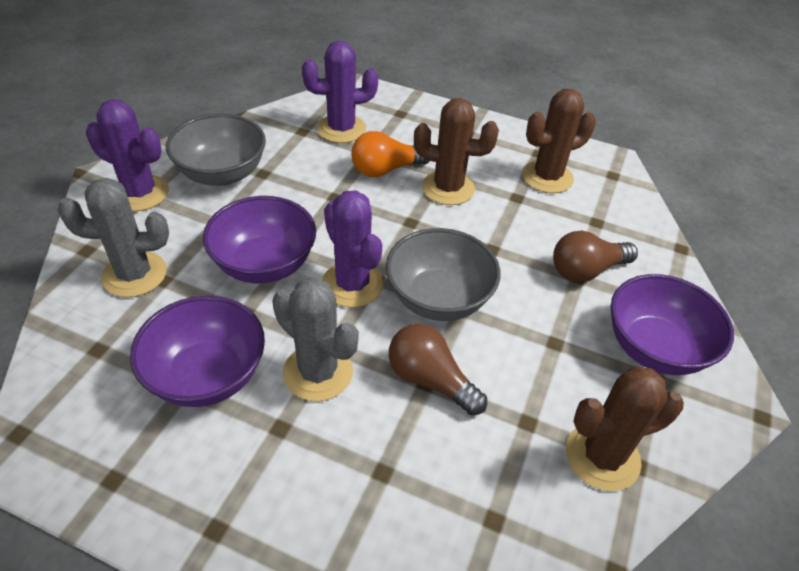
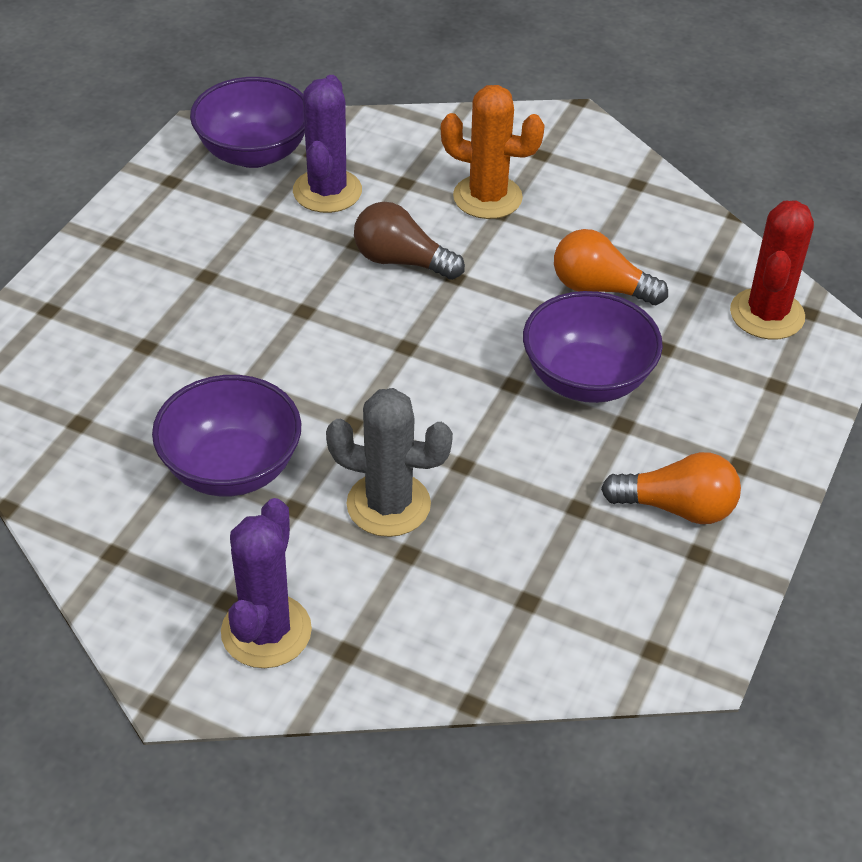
brown cactus: [414,98,499,205] [522,89,596,193] [566,366,684,491] = 3 -> none = 0
brown light bulb: [389,323,487,415] [553,231,638,282] = 2 -> [354,202,465,280] = 1
grey bowl: [166,114,266,186] [386,228,501,321] = 2 -> none = 0
grey cactus: [57,178,169,297] [272,277,359,401] = 2 -> [326,388,453,537] = 1
orange cactus: none = 0 -> [441,85,545,219] = 1
orange light bulb: [351,131,429,177] = 1 -> [554,229,668,305] [601,452,741,524] = 2
purple cactus: [86,99,169,211] [302,41,378,143] [322,190,384,308] = 3 -> [221,498,312,668] [293,75,362,213] = 2
red cactus: none = 0 -> [730,200,814,340] = 1

